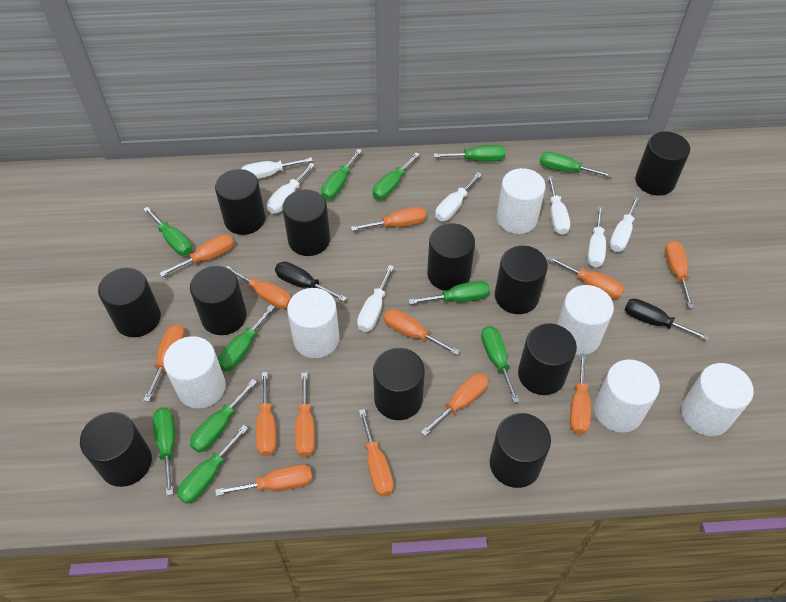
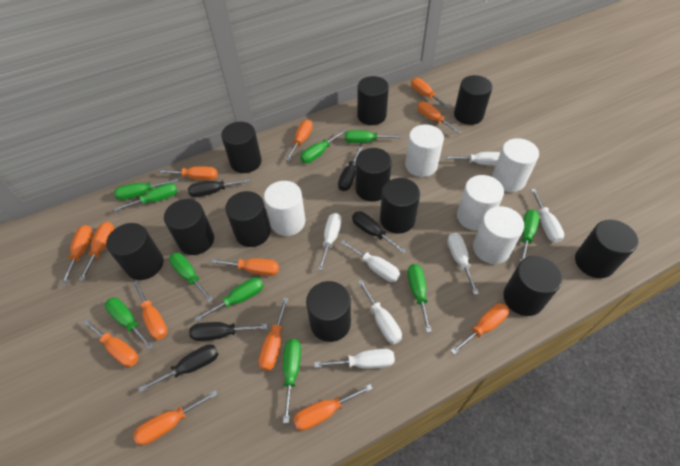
black screwdriver: [275,261,347,302] [624,298,709,341] = 2 -> [138,344,218,393] [188,178,251,197] [189,322,267,341] [338,146,362,191] [352,211,406,254] = 5
green screwdriver: [143,207,192,256] [153,407,175,496] [177,425,248,504] [190,379,257,453] [218,304,275,371] [321,149,362,200] [372,152,420,200] [409,281,490,304] [434,145,506,162] [481,326,520,403] [540,152,612,177] = 11 -> [105,297,154,350] [114,179,178,200] [114,183,178,211] [169,253,214,303] [195,277,264,322] [283,339,301,423] [300,130,345,163] [345,130,402,143] [407,264,432,333] [520,210,540,261] = 10
white cylinder: [163,336,226,409] [287,288,340,358] [497,168,546,234] [557,285,614,355] [594,360,660,433] [681,363,754,436] = 6 -> [264,181,305,236] [405,124,444,177] [457,175,504,231] [473,206,524,264] [492,138,539,192] = 5

